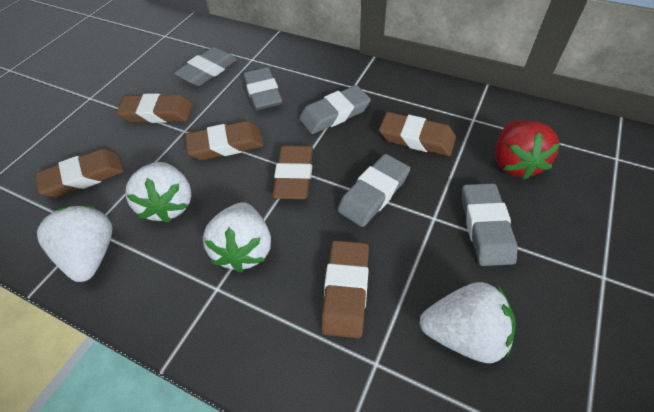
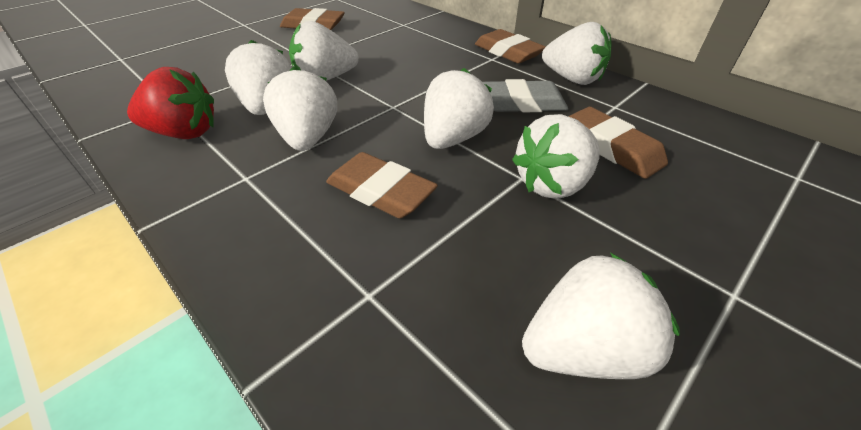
brown eraser: [35,149,124,197] [116,93,193,123] [185,121,264,160] [272,145,313,199] [321,240,369,338] [379,112,456,156] = 6 -> [280,8,345,30] [326,152,438,219] [475,29,546,63] [568,107,668,179] = 4
grey eraser: [174,47,237,86] [243,67,282,110] [299,85,371,134] [337,154,410,227] [462,183,518,266] = 5 -> [483,79,568,112] = 1
white strawberry: [37,206,113,282] [125,162,191,223] [203,202,271,272] [420,282,516,363] = 4 -> [225,40,292,115] [263,67,337,151] [289,21,359,81] [424,68,494,149] [512,114,600,199] [522,253,680,379] [542,22,612,85] = 7

